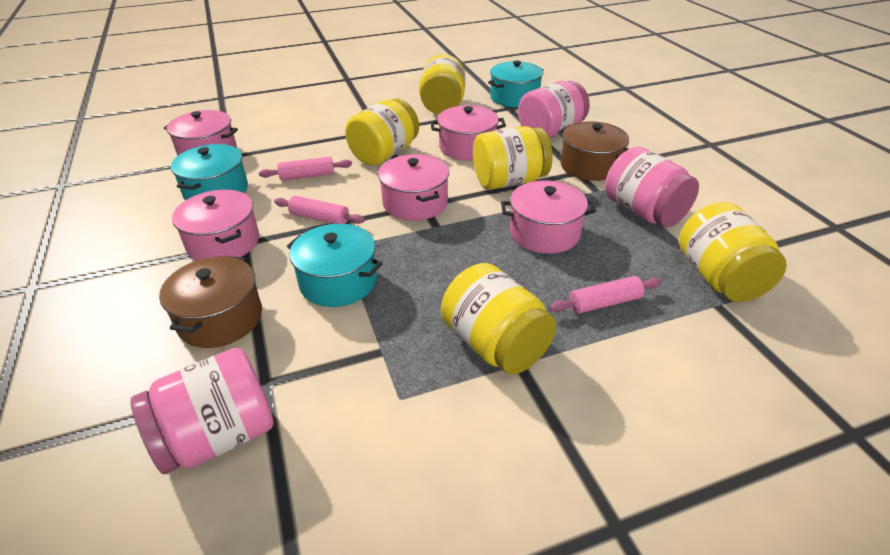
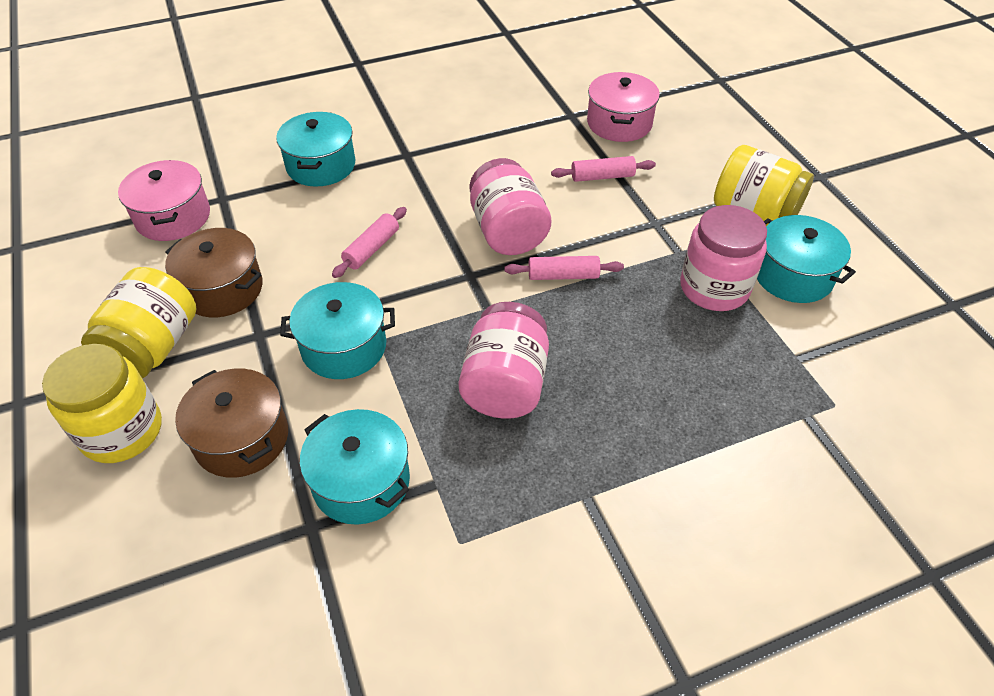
pink pot: [164,110,238,156] [172,190,259,261] [378,154,449,221] [431,105,506,161] [501,180,596,254] = 5 -> [118,160,210,241] [587,72,660,142] = 2
turquoise pot: [171,144,248,200] [287,224,383,307] [488,61,544,107] = 3 -> [276,112,355,187] [280,282,395,379] [300,409,410,525] [757,215,856,303] = 4
yellow jar: [345,99,419,166] [419,54,465,114] [441,263,556,375] [473,126,553,190] [679,202,787,302] = 5 -> [42,344,162,463] [81,267,197,379] [714,145,814,226] = 3

